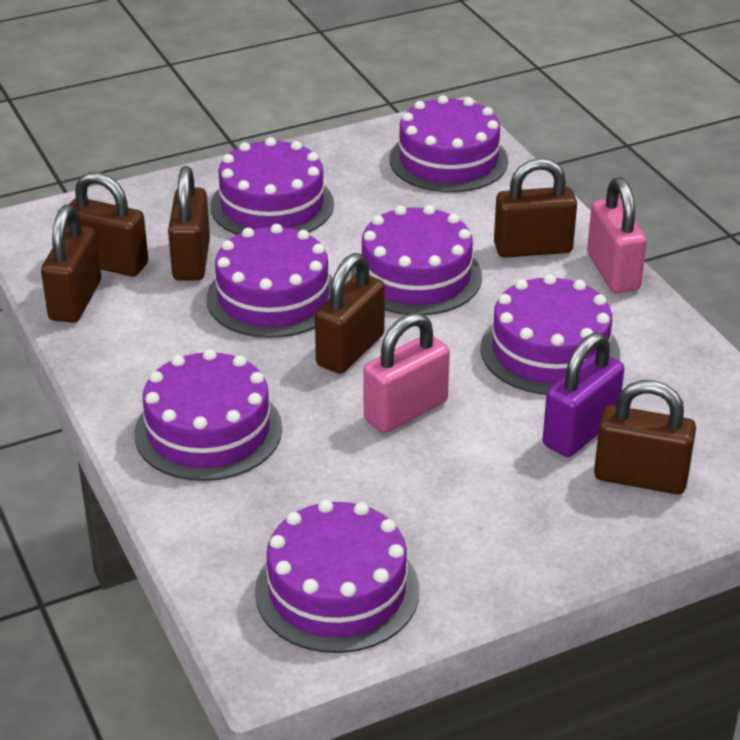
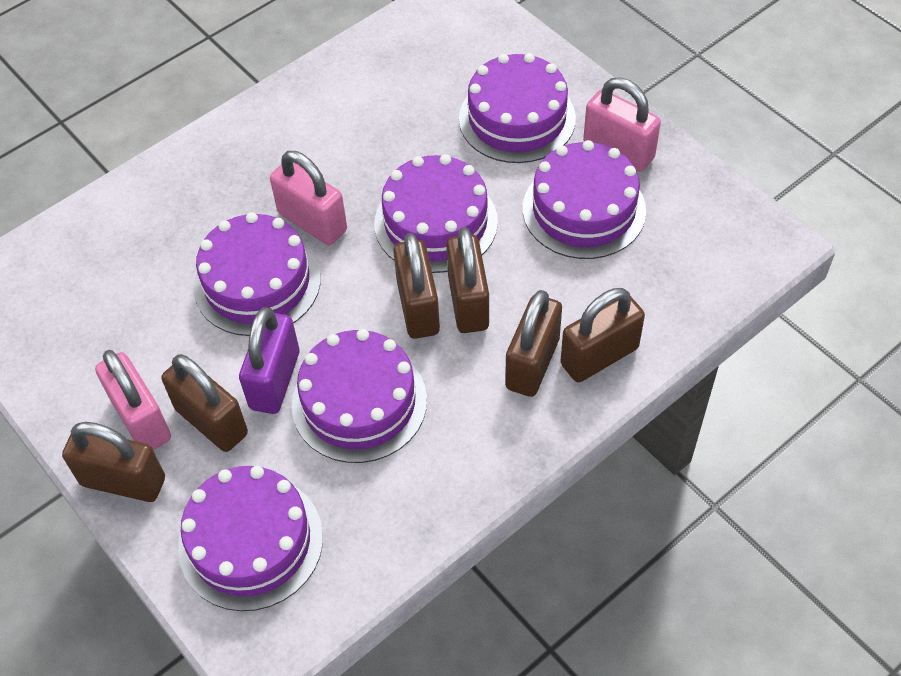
pink padlock: [364,313,450,433] [587,177,647,293] = 2 -> [95,350,171,450] [270,151,347,245] [583,78,661,172] = 3
purple cake: [134,349,282,481] [207,224,333,338] [210,137,334,235] [255,500,420,653] [351,205,482,315] [390,95,508,192] [480,274,620,395] = 7 -> [178,466,323,611] [194,212,321,336] [291,329,427,463] [374,154,498,273] [459,53,576,163] [523,140,646,259] = 6

